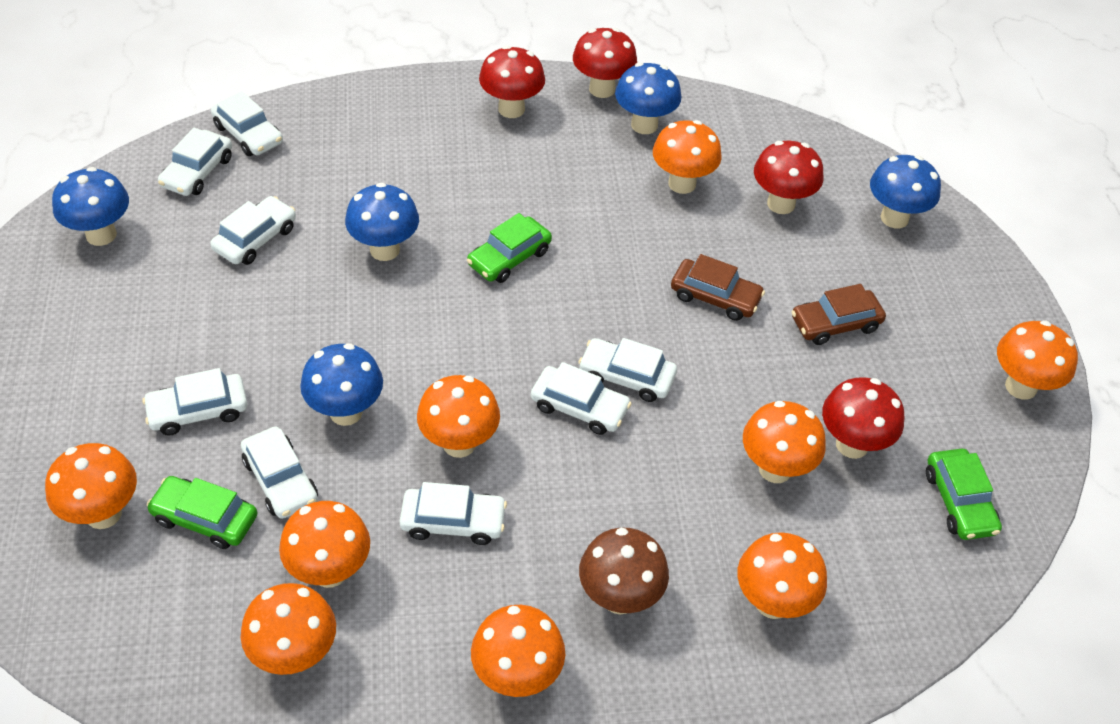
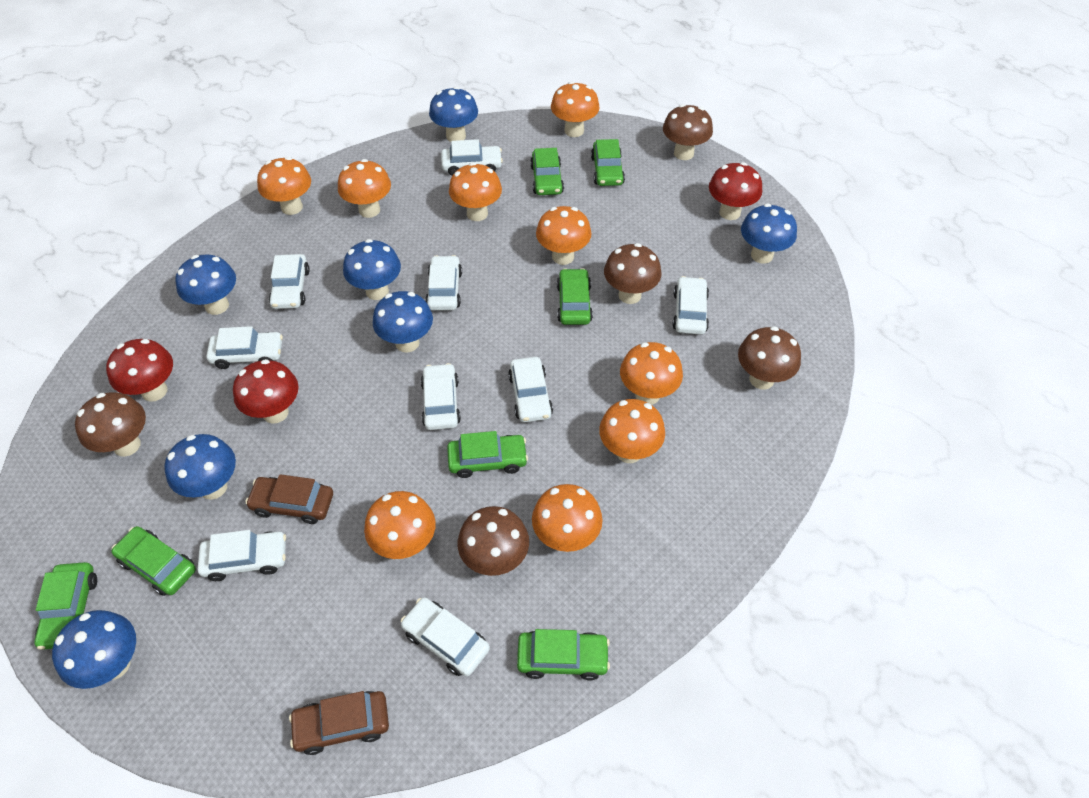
blue mushroom: [52,167,129,246] [300,343,383,426] [345,183,419,261] [615,62,682,134] [870,155,941,228] = 5 -> [52,610,136,689] [164,434,236,500] [175,254,236,315] [343,239,401,300] [373,291,433,353] [429,87,478,142] [741,204,797,264] = 7
brown mushroom: [579,527,669,614] = 1 -> [75,392,146,457] [458,506,529,576] [604,243,661,304] [663,104,713,160] [738,326,801,390] = 5
green car: [147,476,257,549] [467,213,552,283] [926,449,1002,540] = 3 -> [34,562,97,650] [111,526,196,596] [447,431,528,478] [517,629,610,681] [530,148,564,195] [557,268,593,325] [591,139,625,186] = 7
red mushroom: [479,45,545,118] [573,28,637,98] [754,141,823,214] [822,377,904,459] = 4 -> [106,339,173,402] [233,359,299,424] [709,162,762,220] = 3
white car: [142,368,247,436] [158,128,232,196] [210,196,296,265] [211,91,283,156] [241,427,318,519] [400,482,507,545] [531,362,632,435] [578,338,677,402] = 8 -> [198,530,286,581] [206,326,283,369] [269,254,310,309] [401,597,490,676] [421,363,461,430] [425,255,462,311] [441,139,503,176] [508,357,553,422] [672,276,709,335] = 9

